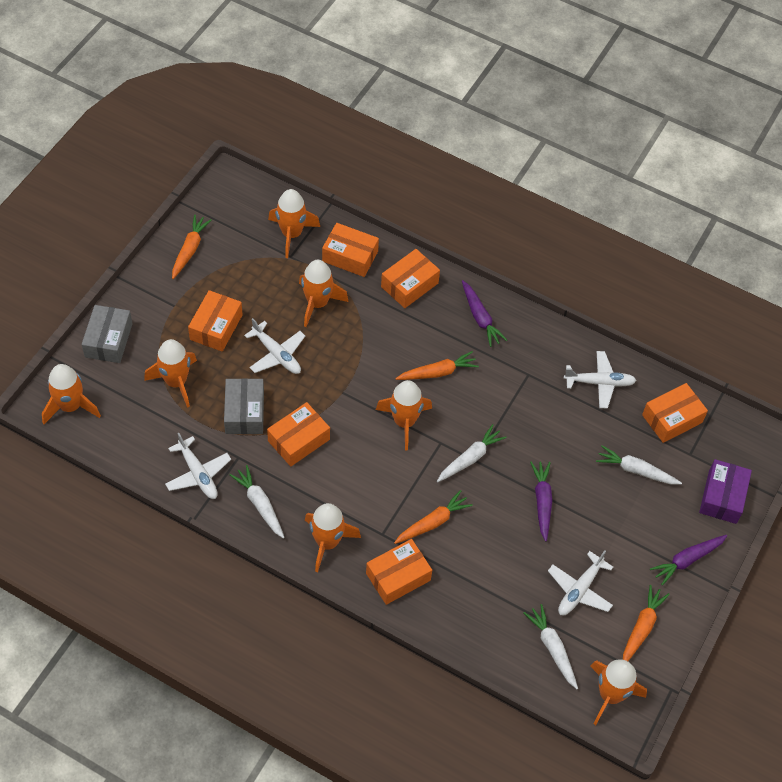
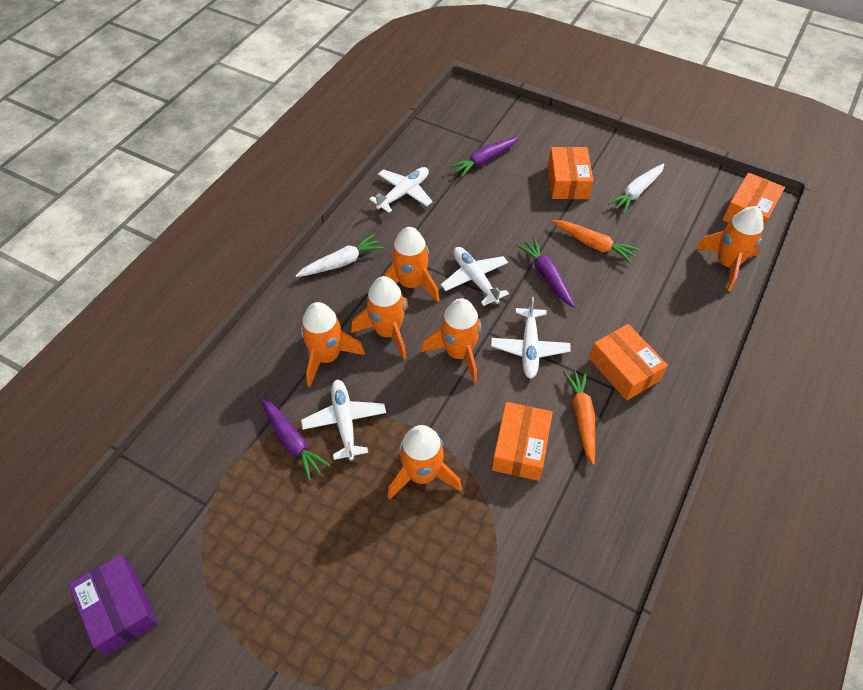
grey box: [82,305,133,363] [224,378,264,434] = 2 -> none = 0
orange box: [188,290,243,351] [267,402,330,467] [322,223,379,277] [366,539,432,605] [381,249,440,308] [642,383,708,443] = 6 -> [492,402,553,481] [548,147,593,199] [589,324,668,401] [722,173,785,226] = 4
orange carrot: [172,215,212,279] [394,490,473,544] [395,351,479,380] [623,585,670,661] = 4 -> [552,220,639,263] [563,370,595,465] = 2
orange rocket: [42,364,101,424] [144,339,197,408] [268,189,320,258] [299,260,349,327] [305,503,361,572] [376,380,432,450] [590,659,647,725] = 7 -> [300,302,365,387] [351,276,409,359] [383,227,440,302] [387,425,462,500] [422,298,481,383] [696,206,764,291] = 6
white carrot: [230,465,285,539] [437,424,507,482] [523,604,578,689] [596,445,682,485] = 4 -> [295,234,383,277] [608,164,664,214] = 2

